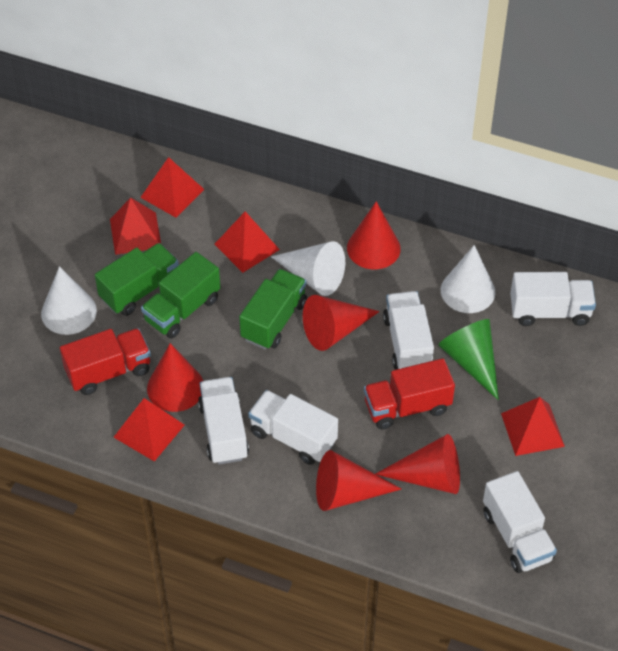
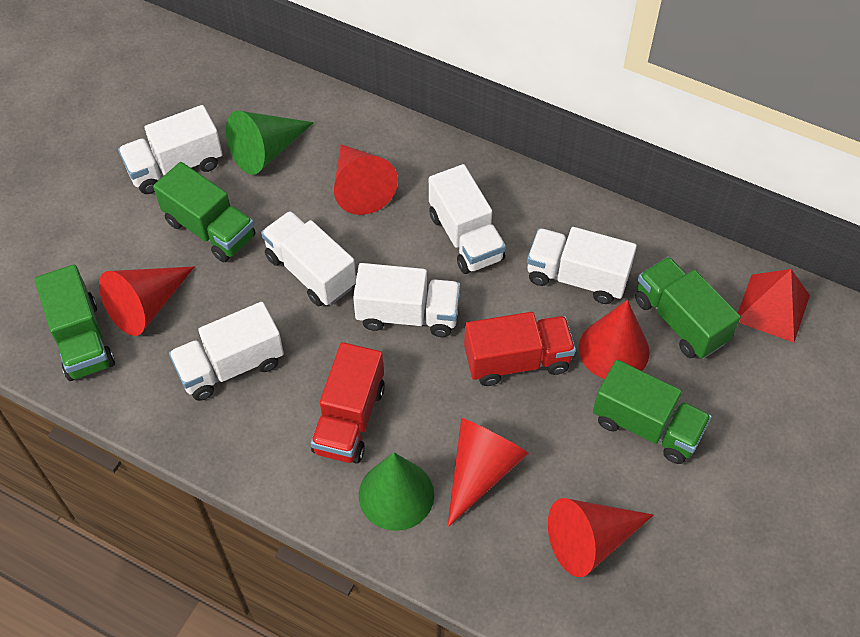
green cone: [438,319,499,400] = 1 -> [226,111,314,175] [359,452,434,531] = 2
green truck: [95,243,179,316] [141,252,221,339] [239,269,307,349] = 3 -> [35,264,115,381] [153,162,255,262] [593,360,711,464] [635,257,741,359] = 4
red pyramid: [110,198,161,255] [114,398,185,462] [140,157,205,218] [214,211,280,273] [501,397,565,456] = 5 -> [738,269,810,343] = 1
white cone: [41,266,97,335] [271,241,345,296] [441,245,495,313] = 3 -> none = 0
white truck: [198,377,249,464] [248,390,338,465] [383,291,434,370] [483,471,557,573] [510,272,596,326] = 5 -> [118,105,223,194] [169,302,284,401] [261,211,356,306] [353,263,461,337] [429,164,506,274] [527,227,637,304] = 6

